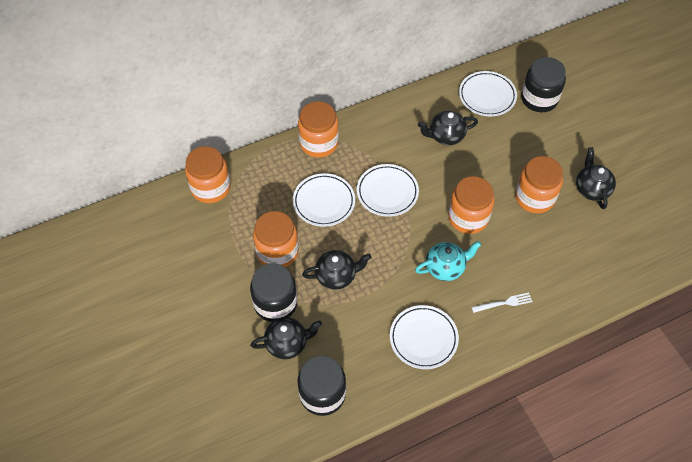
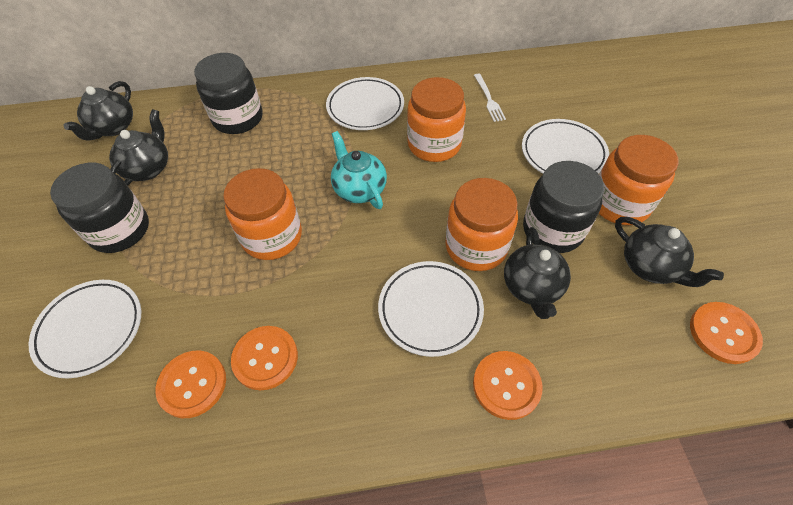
orange button: none = 0 -> [155,351,226,418] [231,326,298,390] [473,351,543,420] [690,302,763,364] = 4
orange jar: [185,146,231,203] [253,211,298,267] [298,101,339,158] [448,176,494,234] [515,156,563,213] = 5 -> [223,168,302,260] [407,77,466,162] [445,178,518,271] [599,135,678,225] = 4

